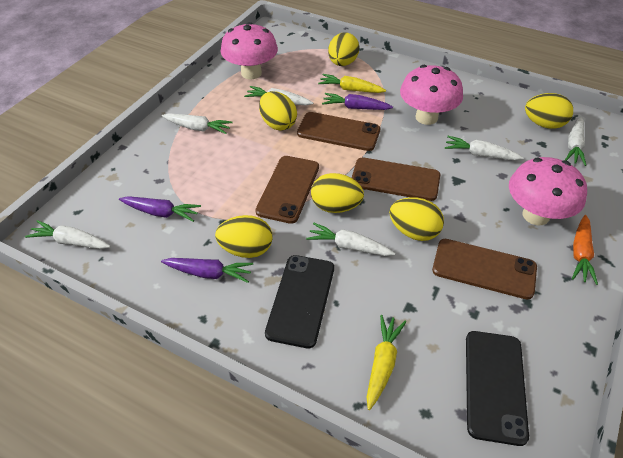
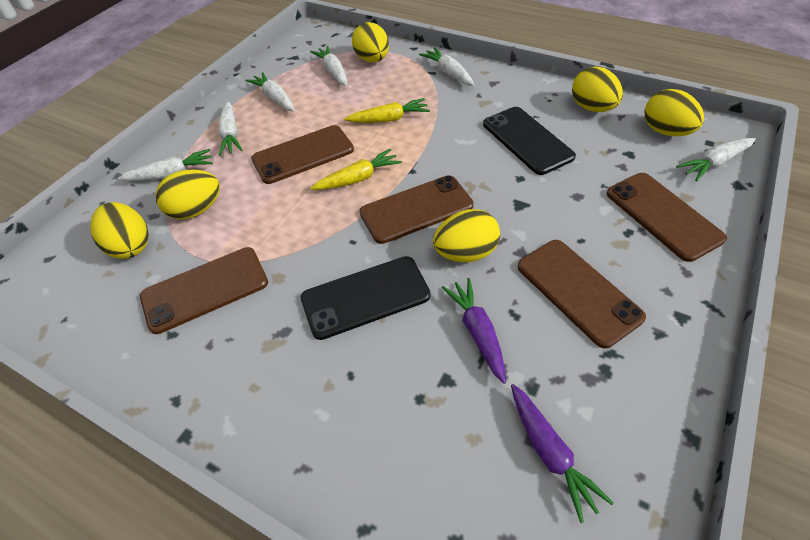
brown phone: [255,156,319,224] [297,112,381,151] [352,157,440,201] [432,239,537,299] = 4 -> [140,247,268,334] [251,125,354,184] [360,175,474,244] [518,240,646,348] [607,173,727,262] = 5
orange carrot: [572,215,598,285] = 1 -> none = 0
pink mushroom: [221,22,278,80] [400,65,463,125] [509,157,587,225] = 3 -> none = 0
purple carrot: [119,196,201,222] [161,258,253,283] [322,93,393,110] = 3 -> [442,278,506,384] [511,384,614,523] = 2

